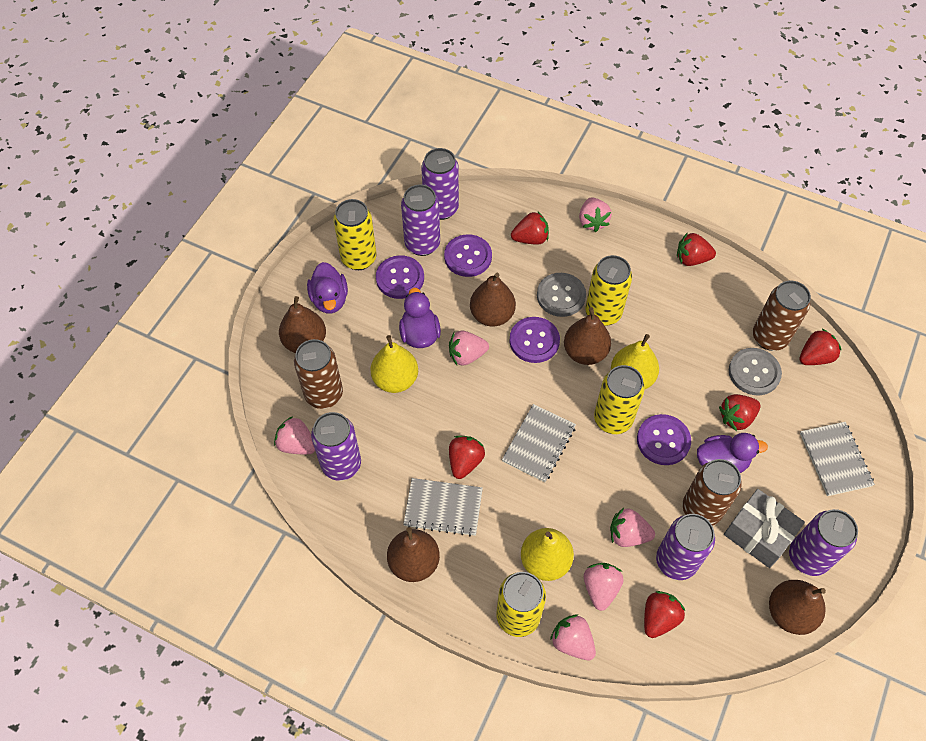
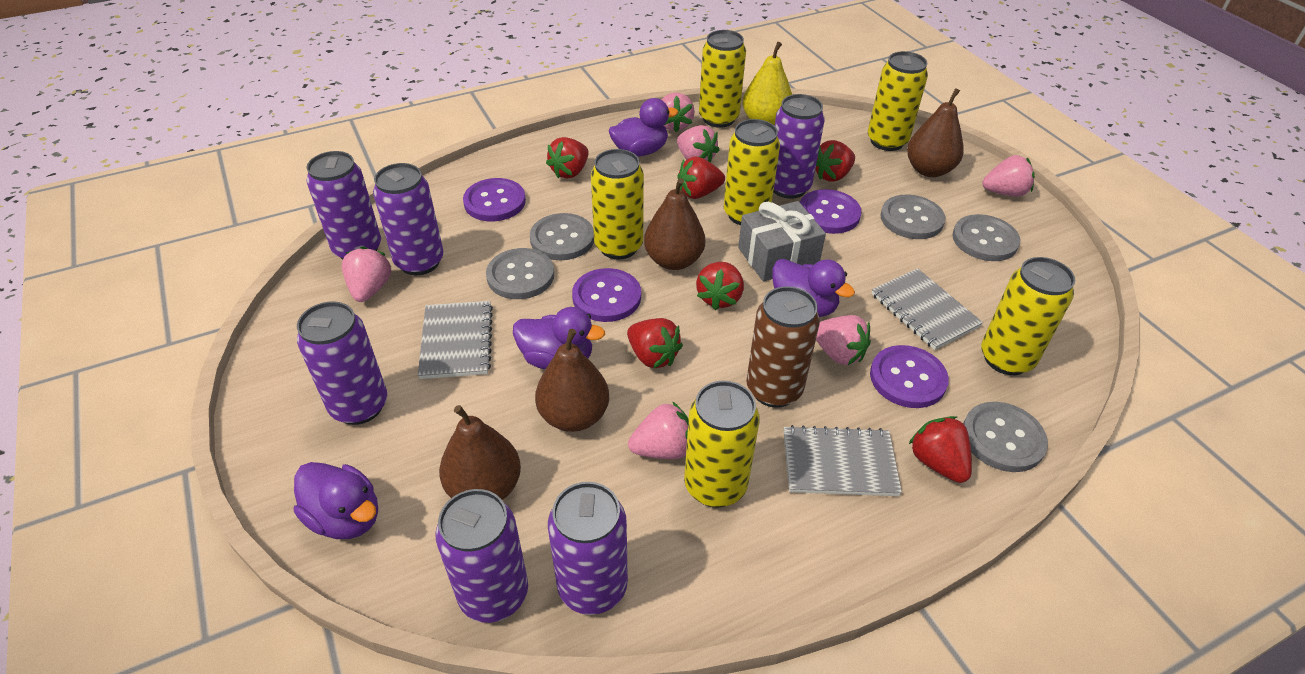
brown can: [294,339,343,409] [683,459,742,526] [753,280,811,351] = 3 -> [746,286,820,408] = 1
brown pear: [279,296,326,353] [387,527,440,582] [470,273,516,327] [564,307,611,365] [769,580,826,635] = 5 -> [439,405,521,500] [535,329,609,432] [644,178,705,270] [907,88,964,177] = 4
grey button: [537,273,586,317] [729,348,782,395] = 2 -> [486,248,554,299] [530,213,594,260] [880,194,945,239] [952,214,1020,261] [963,402,1048,472] = 5
purple can: [311,412,361,481] [401,184,440,256] [421,148,459,220] [656,514,715,580] [789,509,858,576] = 5 -> [297,301,387,425] [306,151,381,260] [373,163,444,275] [436,489,528,623] [548,482,628,615] [773,94,825,199] = 6
purple duck: [307,262,348,313] [399,288,441,348] [697,433,768,473] = 3 -> [294,462,378,539] [513,307,605,369] [609,98,678,157] [772,259,855,317] = 4
yellow can: [333,199,377,270] [496,572,546,637] [585,255,632,326] [594,365,645,434] = 4 -> [591,149,644,259] [684,381,760,508] [699,30,746,128] [724,119,780,225] [868,51,928,151] [981,257,1076,375] = 6
yellow pear: [370,335,418,393] [521,528,574,581] [611,334,659,389] = 3 -> [743,42,792,126] = 1

